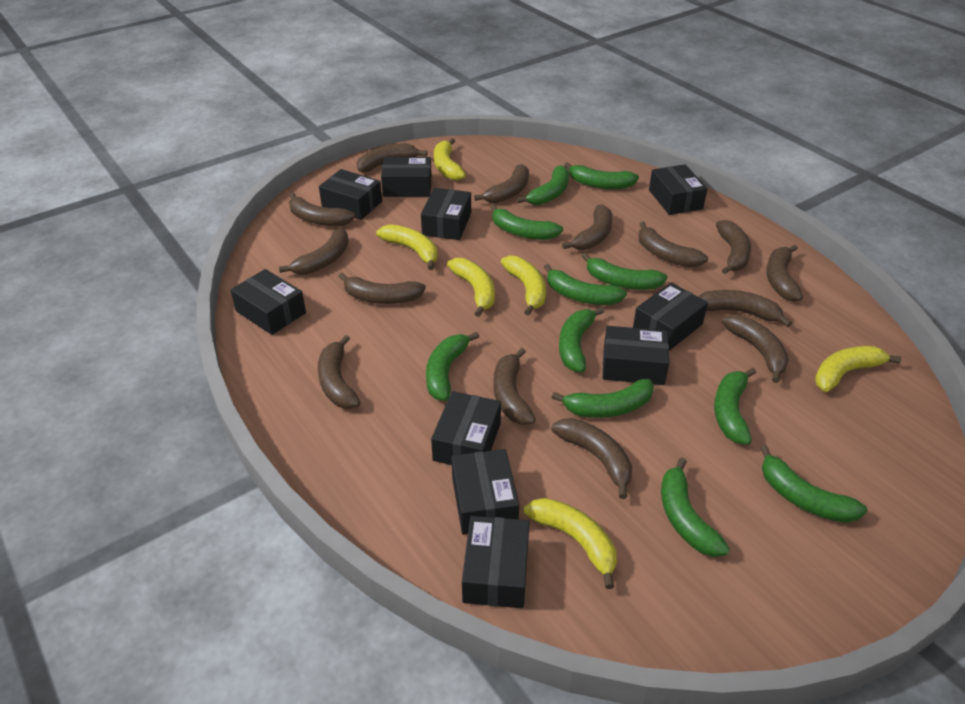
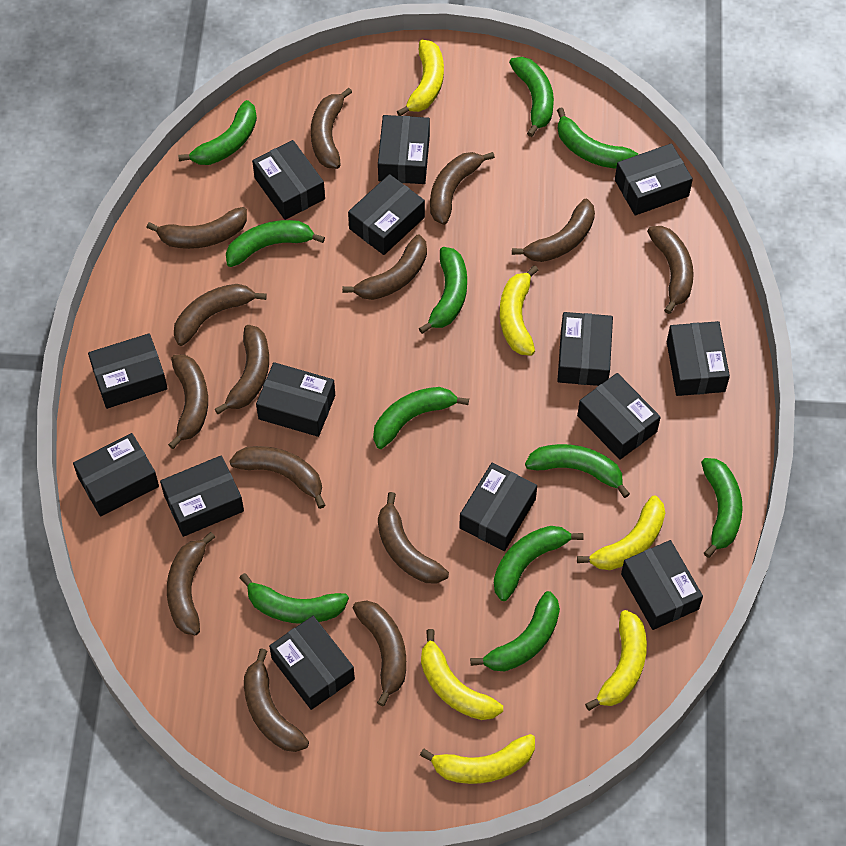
black box: [230,269,306,335] [319,169,382,220] [381,157,432,197] [421,188,471,240] [431,391,501,465] [451,449,519,535] [462,516,530,608] [603,326,669,385] [633,283,708,351] [649,164,707,215] = 10 -> [73,433,159,517] [88,333,168,409] [160,455,244,537] [252,140,325,220] [256,362,335,437] [269,616,355,710] [348,174,425,255] [378,115,430,184] [459,462,537,551] [557,312,613,386] [577,373,661,460] [615,143,693,215] [621,540,703,630] [667,321,730,396] = 14

